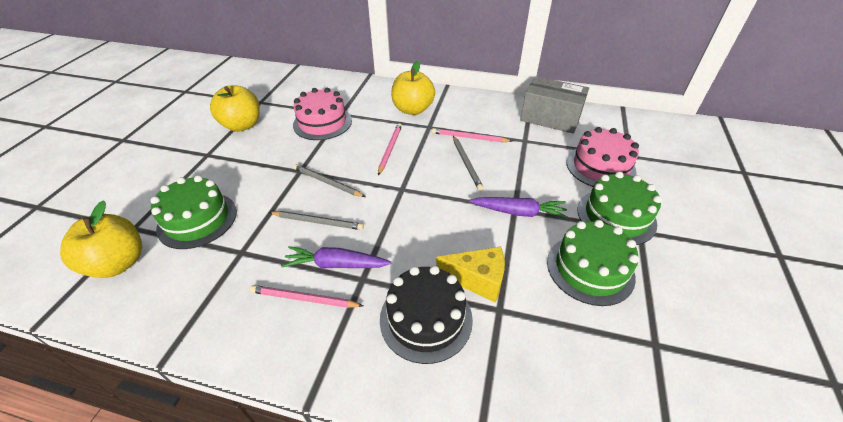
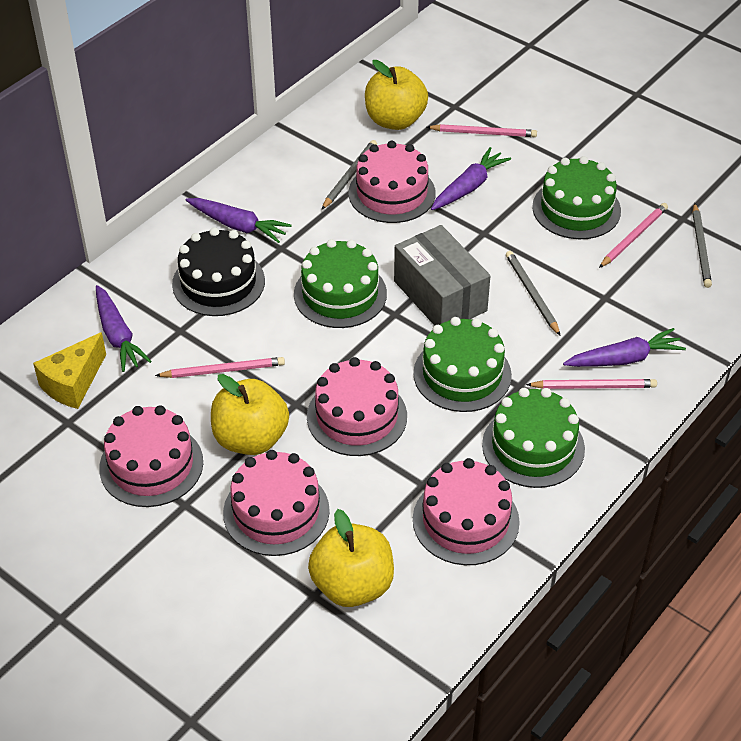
green cake: [150,175,237,249] [547,220,639,306] [578,171,662,245] = 3 -> [294,239,387,328] [413,317,512,412] [482,388,585,488] [532,156,621,239] = 4
pink cake: [293,88,352,140] [567,127,639,187] = 2 -> [99,405,203,507] [223,450,330,556] [307,357,407,456] [349,141,436,223] [413,458,520,565] = 5
pink pencil: [250,285,363,308] [378,123,402,175] [432,128,512,142] = 3 -> [155,357,285,378] [427,124,537,137] [526,379,657,389] [599,203,668,268] = 4
purple carrot: [281,246,392,269] [469,197,568,219] = 2 -> [96,285,151,372] [186,198,292,243] [431,147,511,210] [563,328,686,367] = 4

